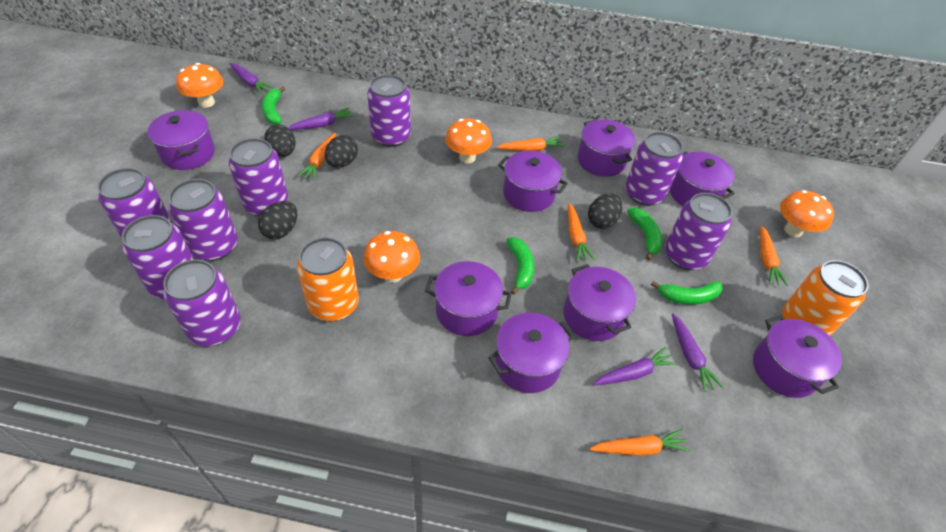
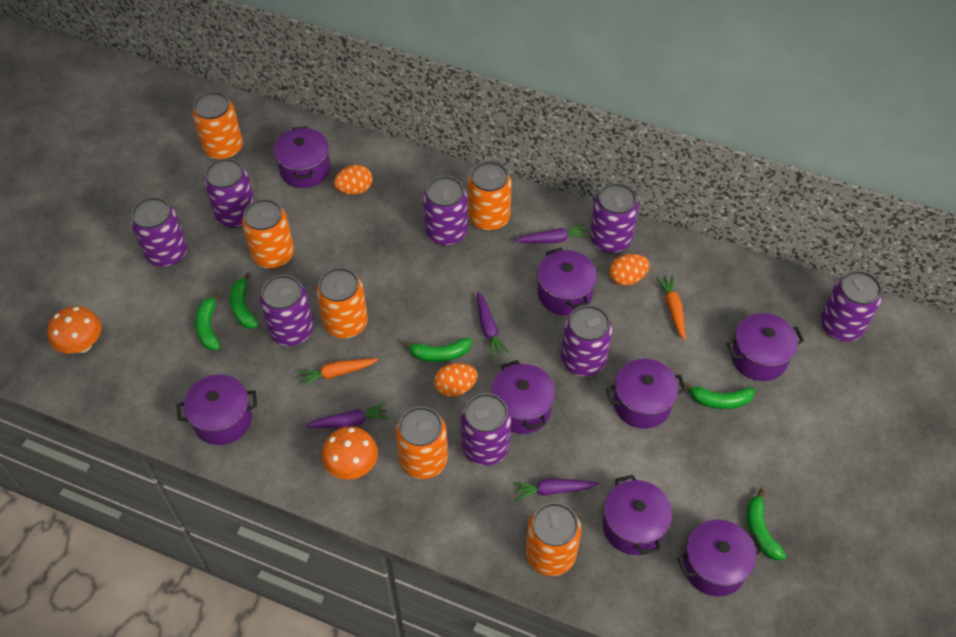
black egg: [258,201,297,239] [264,125,296,157] [325,135,358,167] [588,193,623,229] = 4 -> none = 0
green banana: [262,87,285,125] [507,237,534,295] [627,208,662,260] [651,281,723,305] = 4 -> [195,292,220,350] [230,272,258,329] [403,338,472,362] [684,382,755,409] [746,488,787,560] = 5
orange can: [297,237,359,321] [782,260,869,336] = 2 -> [192,92,243,160] [242,199,294,269] [316,267,368,338] [396,406,448,479] [468,161,512,231] [526,503,582,576] = 6
orange carrot: [298,133,336,180] [497,136,565,151] [568,203,595,262] [589,429,690,456] [760,225,788,286] = 5 -> [298,359,378,387] [656,275,686,340] = 2
orange egg: none = 0 -> [334,165,373,195] [434,363,478,397] [609,254,650,286] = 3
orange mushroom: [176,63,223,108] [363,231,420,283] [445,119,492,164] [780,190,834,237] = 4 -> [47,306,101,353] [322,426,378,480] = 2

